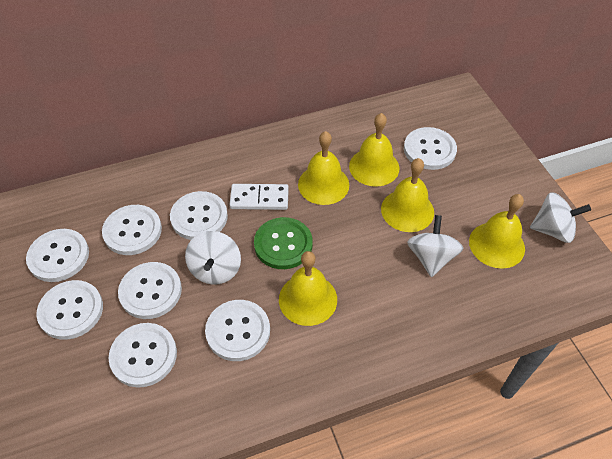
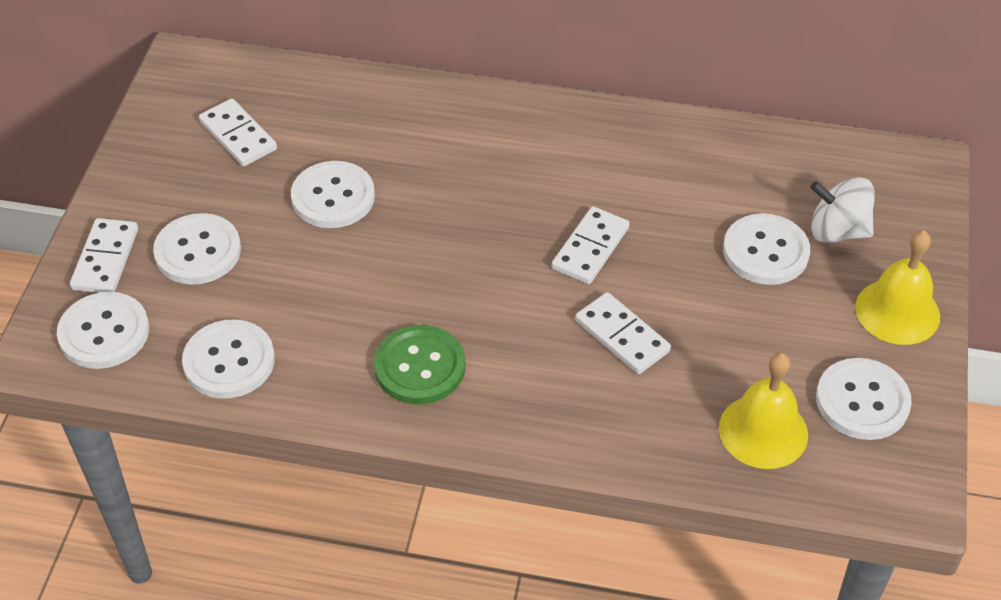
white button: [26,229,89,282] [36,280,103,340] [102,205,162,255] [109,323,177,388] [118,262,182,319] [170,191,228,240] [205,300,270,361] [404,127,457,170] = 8 -> [57,292,149,369] [153,213,241,285] [182,319,275,399] [291,161,375,228] [723,213,810,285] [816,358,912,440] = 6
white domino: [230,184,289,210] = 1 -> [70,218,138,293] [199,99,277,166] [552,206,630,284] [575,292,671,374] = 4
white spinning top: [185,231,241,285] [407,215,464,277] [530,192,591,243] = 3 -> [810,177,875,243] = 1
yellow bell: [279,251,337,326] [298,131,349,205] [349,113,399,187] [381,158,434,232] [469,194,525,269] = 5 -> [719,352,808,469] [856,230,940,345] = 2

